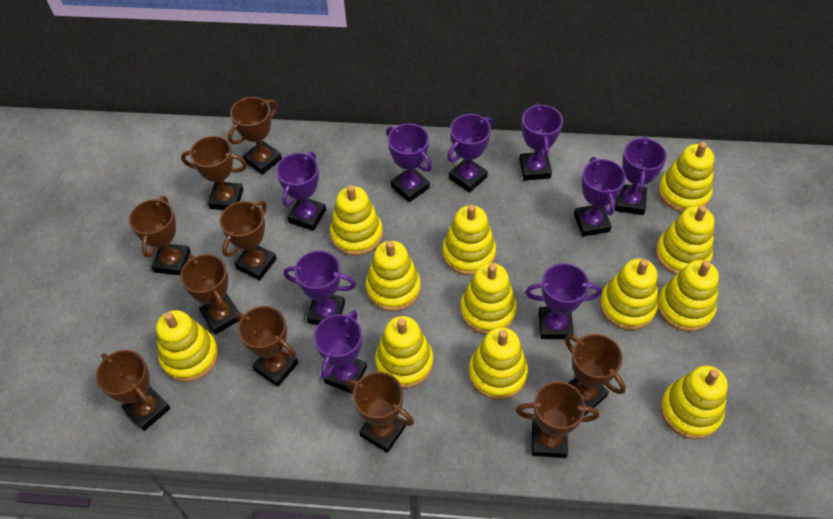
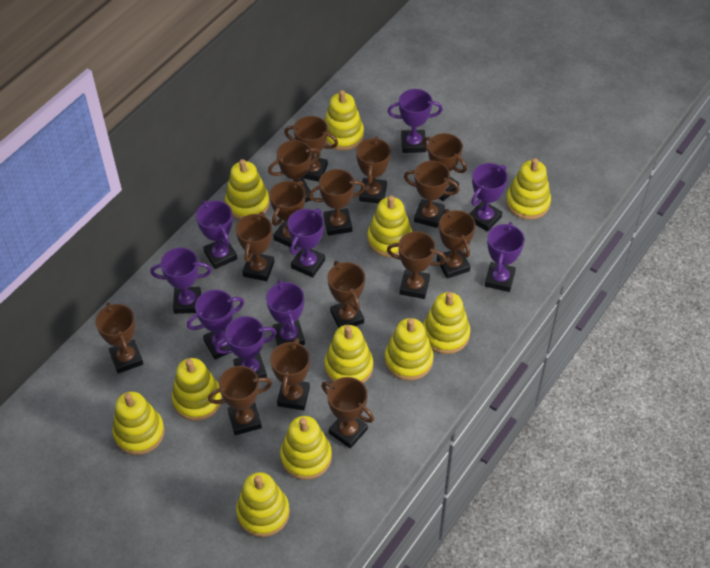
brown trophy: [96,350,170,431] [129,196,191,275] [180,254,240,335] [181,136,247,210] [220,200,277,280] [228,97,282,175] [235,306,298,387] [345,372,414,453] [516,381,599,458] [565,334,626,416] = 10 -> [95,302,143,374] [208,366,272,435] [236,212,274,281] [268,140,321,202] [269,181,305,249] [270,338,310,410] [284,116,338,182] [308,169,365,236] [321,377,374,448] [327,261,365,328] [356,136,391,203] [387,231,446,299] [404,161,459,228] [423,133,467,201] [437,209,476,279] = 15
yellow stacking toy: [156,310,219,382] [330,185,383,256] [366,241,421,311] [375,316,433,388] [442,205,496,276] [460,263,517,334] [469,327,528,400] [600,259,658,330] [656,205,714,275] [658,142,714,213] [658,260,719,332] [660,366,728,439] = 12 -> [112,391,165,455] [172,358,222,421] [225,159,270,219] [236,472,290,537] [280,416,332,480] [324,90,364,151] [324,325,373,383] [367,195,412,257] [385,318,434,381] [423,292,470,354] [506,158,551,220] = 11

